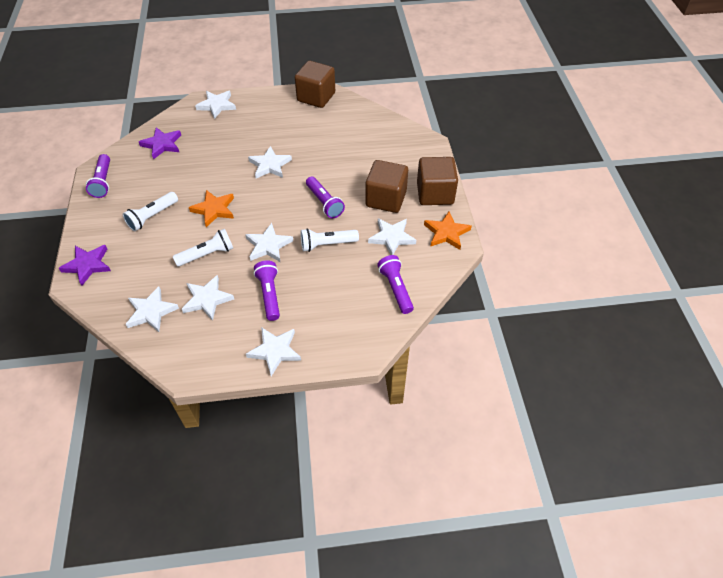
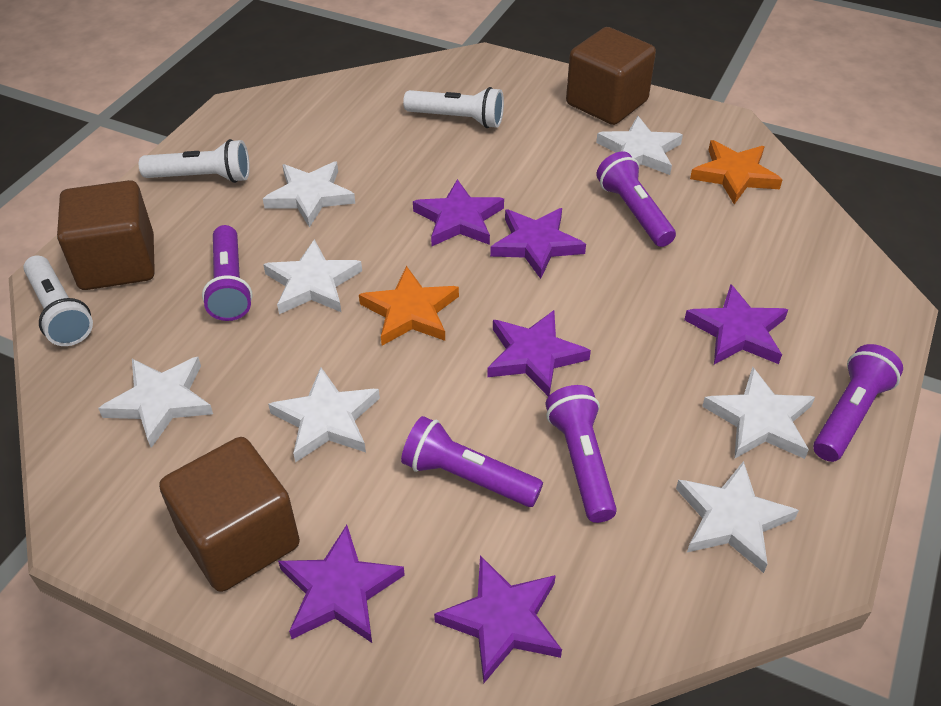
purple flashlight: [86,154,110,198] [254,261,280,321] [306,177,345,218] [377,255,414,314] = 4 -> [202,225,252,321] [401,416,543,507] [546,385,617,523] [596,151,676,247] [813,344,903,462] = 5
purple star: [59,245,111,286] [139,127,181,160] = 2 -> [278,525,405,643] [413,179,504,246] [434,555,562,683] [487,310,591,397] [490,208,586,279] [684,284,788,364] = 6

